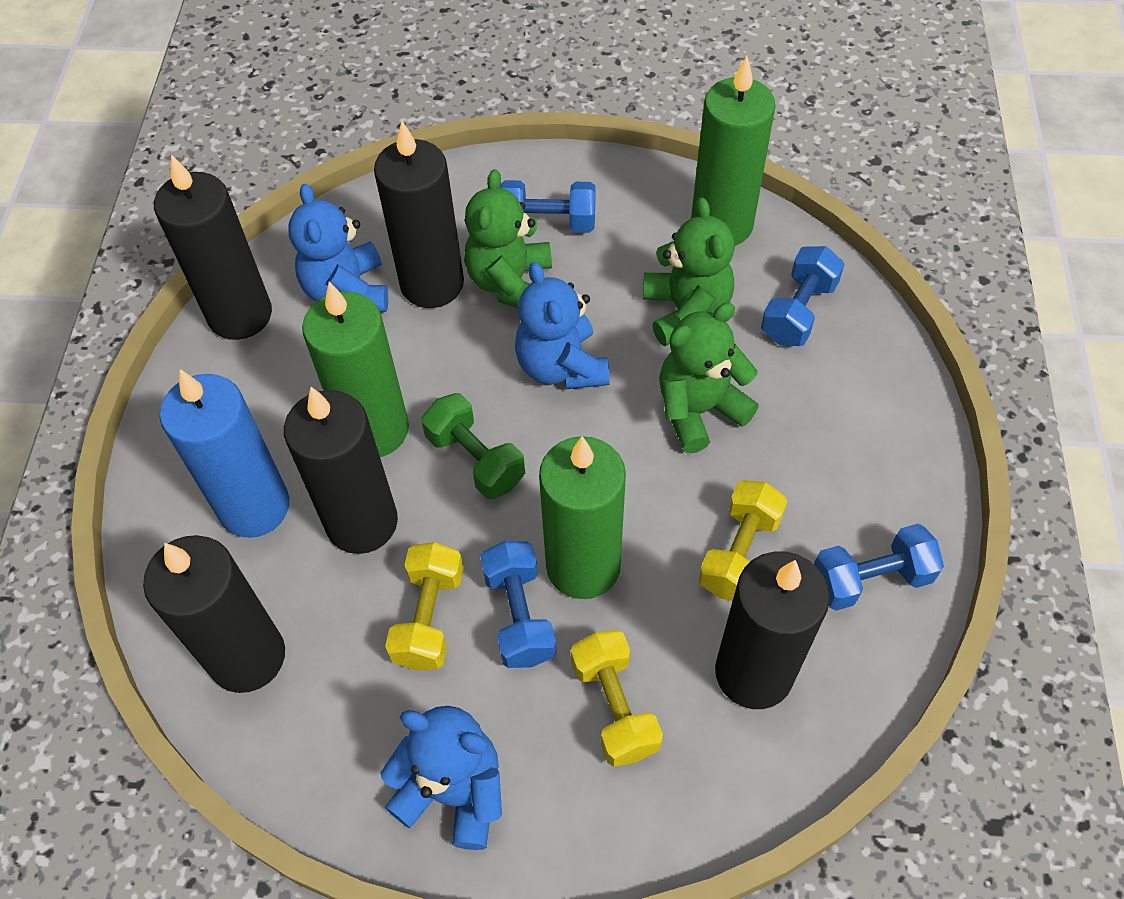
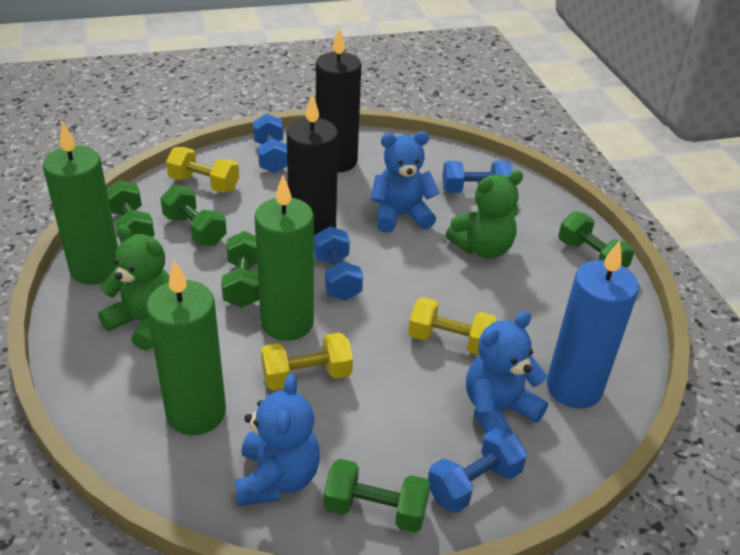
black candle: [143,535,285,693] [154,155,272,340] [284,387,398,554] [374,121,464,308] [715,551,830,709] = 5 -> [287,94,338,235] [316,27,361,173] = 2
green dumbbell: [421,393,525,499] = 1 -> [107,180,155,242] [160,185,227,246] [221,231,259,308] [323,459,430,533] [558,211,635,268] = 5
green teddy bear: [464,169,552,308] [643,197,735,346] [659,302,759,453] = 3 -> [98,225,170,350] [446,170,523,259] = 2

